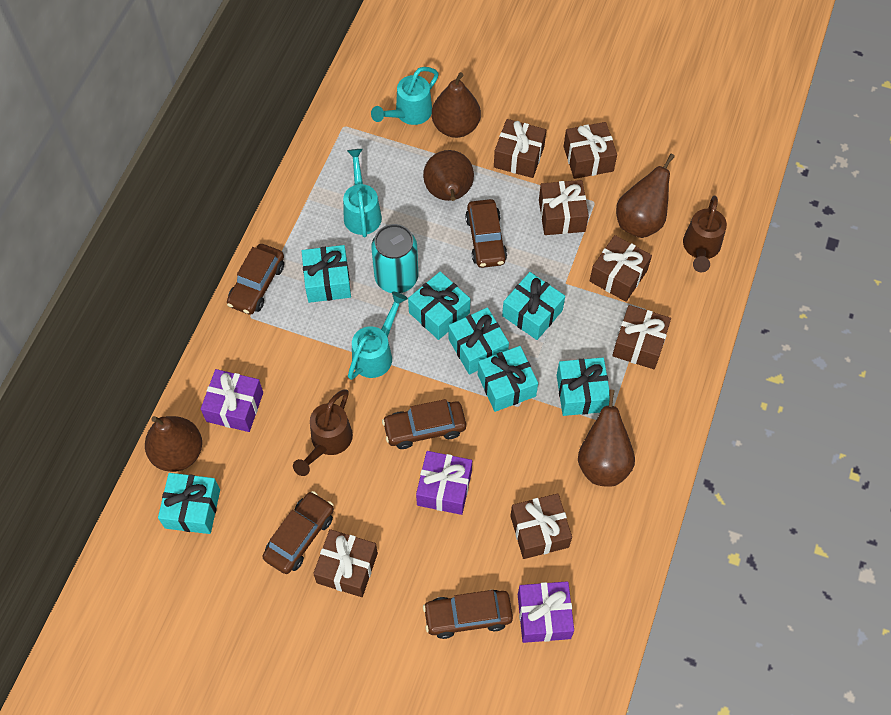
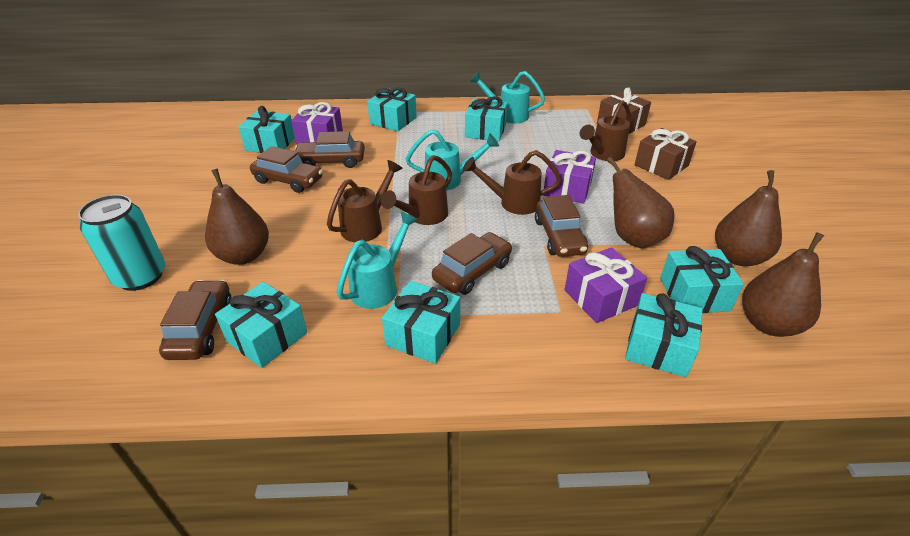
brown gift: [313,529,378,597] [494,119,546,178] [510,493,572,559] [539,180,589,235] [564,122,617,179] [590,235,652,302] [612,305,671,369] = 7 -> [597,88,651,134] [634,128,697,180] = 2
brown pear: [145,416,202,472] [423,150,474,201] [432,72,481,138] [578,389,635,487] [616,154,675,238] = 5 -> [205,169,269,265] [607,157,675,248] [715,170,782,266] [742,232,824,337] = 4
brown watering can: [293,389,353,476] [683,196,727,273] = 2 -> [327,160,403,242] [381,155,452,225] [463,150,562,215] [580,100,631,161] = 4

